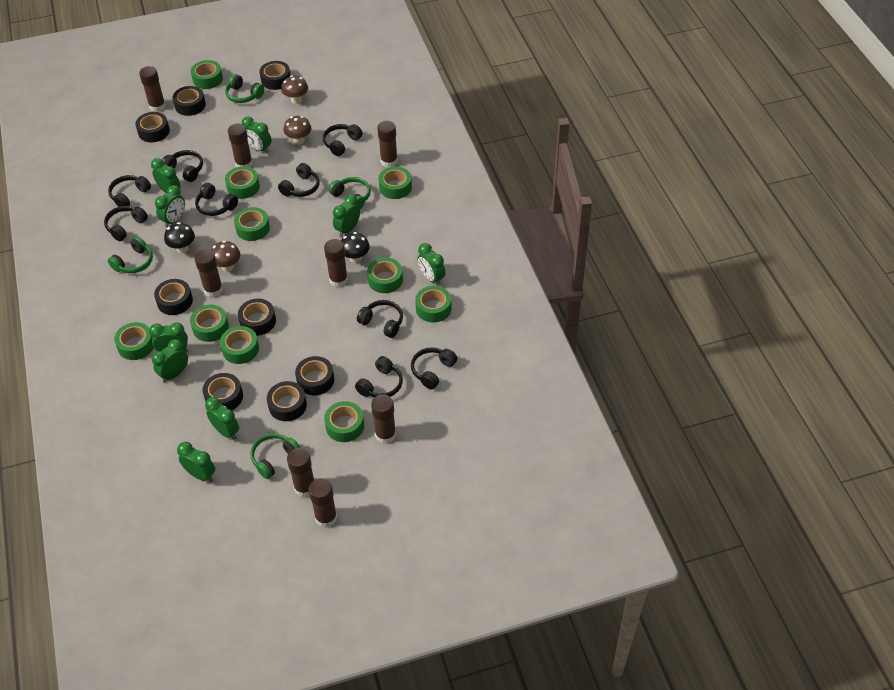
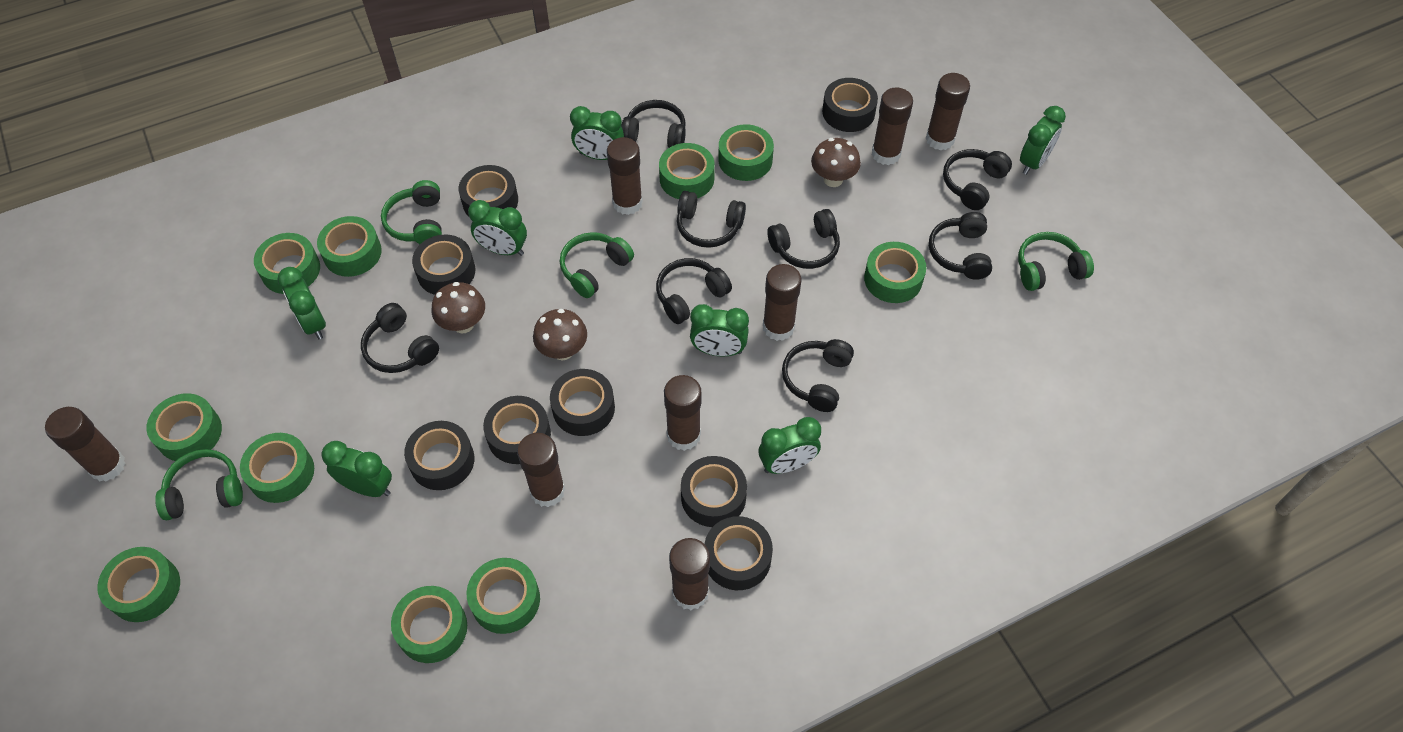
black headphones: [104,206,148,241] [108,175,151,207] [162,150,203,182] [195,183,238,216] [278,163,320,197] [323,124,363,156] [355,356,403,398] [357,300,403,338] [411,347,458,389] = 9 -> [361,303,439,373] [621,100,686,148] [656,258,732,324] [677,191,746,248] [768,209,840,269] [782,339,854,412] [929,212,992,280] [943,149,1012,210] = 8
black mushroom: [164,222,195,253] [341,232,370,263] = 2 -> none = 0
green clock: [149,323,188,353] [151,158,180,193] [152,339,188,383] [155,185,185,228] [177,442,215,482] [205,397,239,440] [242,117,272,153] [333,195,360,237] [418,243,445,286] = 9 -> [277,267,326,339] [321,441,392,497] [468,200,527,256] [570,106,624,160] [690,304,749,356] [758,417,821,474] [1020,106,1066,175] = 7

